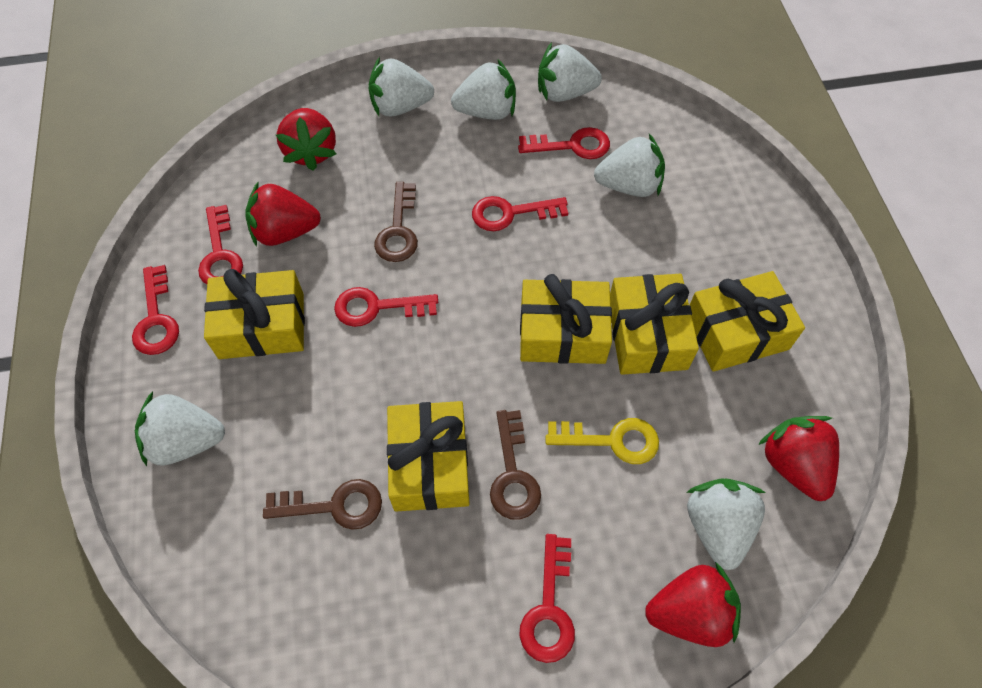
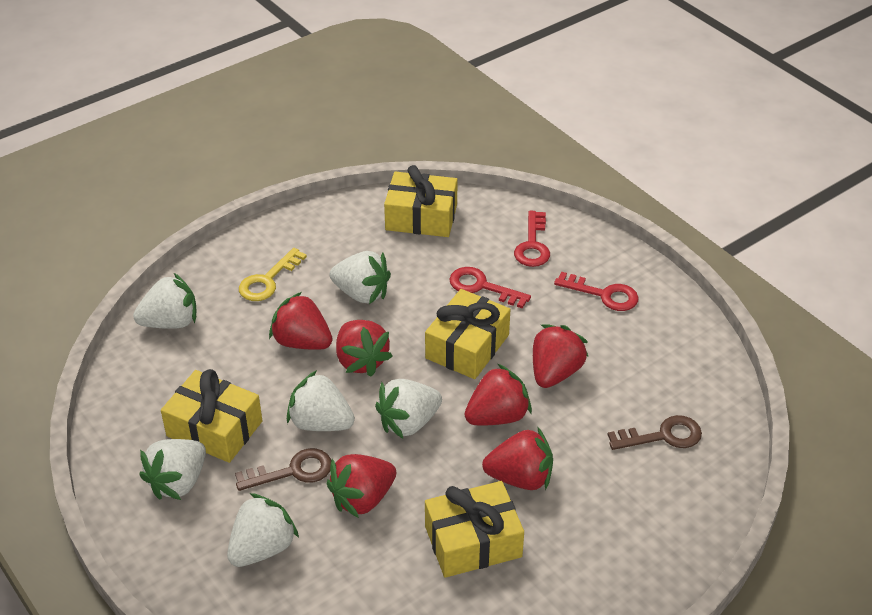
brown key: [263,479,382,530] [374,182,418,262] [490,410,541,520] = 3 -> [235,448,331,491] [607,415,702,450] = 2
red key: [132,265,179,355] [198,205,243,284] [334,287,438,327] [472,196,568,231] [518,127,610,159] [519,534,575,663] = 6 -> [450,267,531,308] [514,211,550,267] [554,272,639,311] = 3
red strawberry: [245,181,321,247] [276,108,336,171] [645,562,741,647] [758,416,839,501] = 4 -> [269,292,333,350] [327,454,397,518] [336,320,393,377] [464,364,532,426] [482,428,553,490] [533,324,588,388] = 6
yellow gift: [204,269,305,359] [387,401,469,512] [520,274,612,364] [610,274,699,375] [690,271,805,372] = 5 -> [161,369,262,463] [384,165,458,237] [425,289,510,379] [425,481,524,578] = 4

